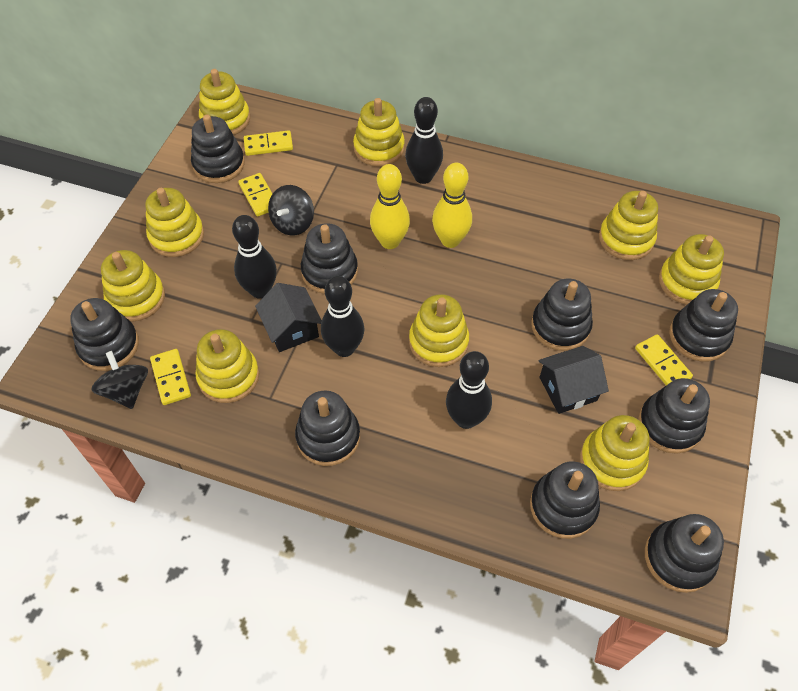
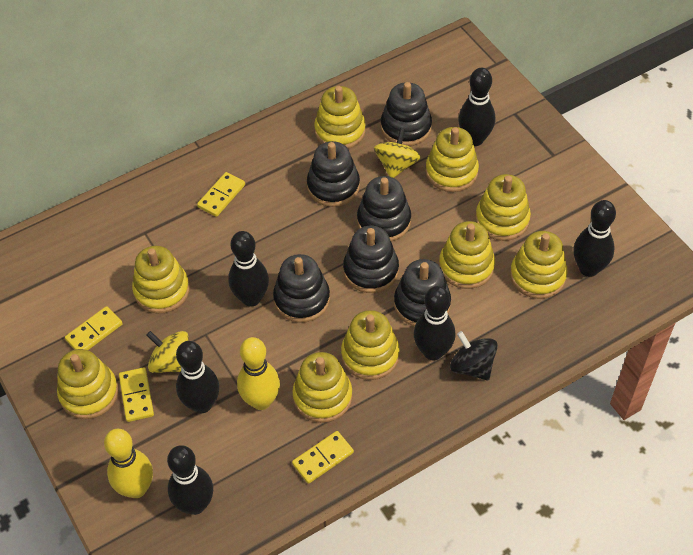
black bowling pin: [232,215,277,299] [321,276,364,357] [405,97,443,184] [446,351,492,429] = 4 -> [167,445,213,515] [176,341,219,413] [228,231,269,306] [414,286,456,360] [458,68,495,146] [573,200,616,277] = 6
black house: [255,283,322,352] [538,346,609,414] = 2 -> none = 0
black spinning top: [91,351,148,409] [268,185,314,235] = 2 -> [450,331,498,380] = 1
black stacking toy: [70,298,139,371] [191,114,245,183] [295,391,360,466] [301,223,358,294] [530,461,600,539] [531,279,593,351] [638,378,710,454] [645,514,724,593] [669,289,738,362] = 9 -> [273,254,330,323] [307,141,360,207] [343,226,399,293] [357,176,411,242] [381,82,432,146] [394,259,451,326] = 6
yellow spinning top: none = 0 -> [146,331,189,373] [374,128,420,178] = 2

